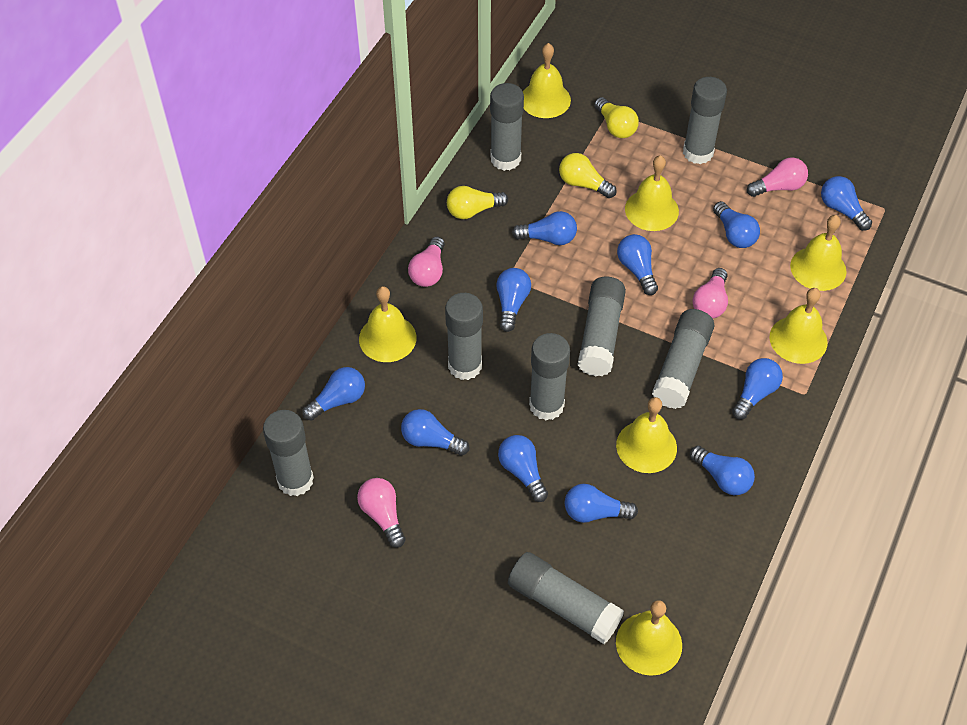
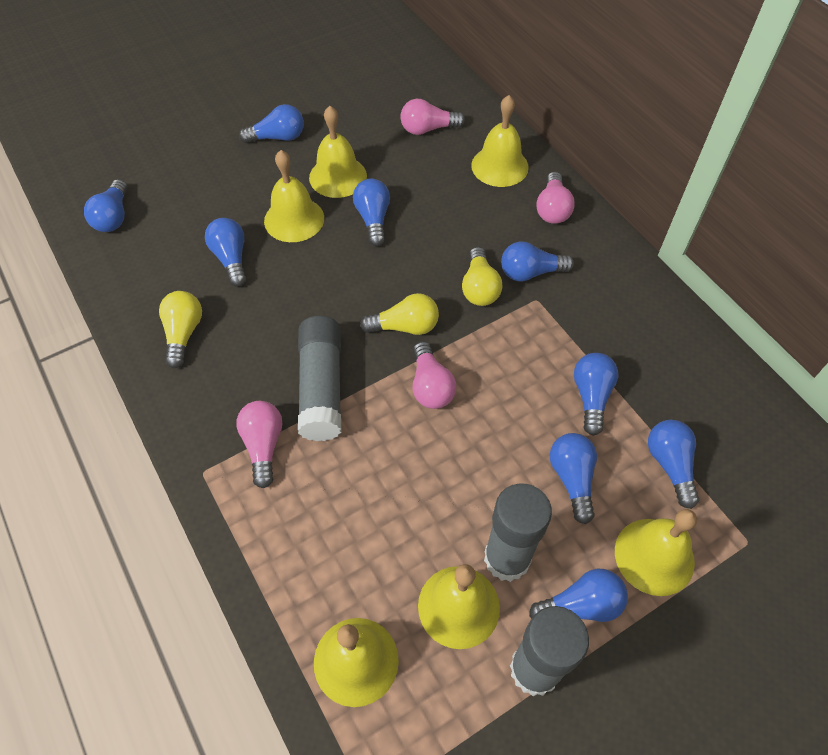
blue light bulb: [302,367,365,421] [401,409,469,456] [496,268,531,332] [498,435,548,502] [512,211,577,245] [565,484,638,523] [617,234,658,295] [690,445,755,495] [713,201,760,248] [732,358,783,419] [821,176,872,231] = 11 -> [84,179,128,232] [205,218,246,287] [239,104,304,144] [353,179,390,246] [501,242,574,282] [529,569,628,622] [550,433,597,524] [574,353,618,436] [648,420,699,509] = 9
grey glue stick: [263,410,314,496] [445,293,483,380] [490,83,524,171] [508,552,624,644] [529,333,570,420] [578,277,626,376] [652,309,715,409] [683,77,727,164] = 8 -> [298,316,341,441] [484,483,552,582] [510,606,589,696] = 3
yellow bell: [359,286,416,362] [523,43,571,118] [616,397,677,473] [616,600,682,676] [625,155,679,231] [769,288,828,364] [790,215,847,291] = 7 -> [264,150,324,242] [309,106,367,198] [314,618,399,707] [418,564,500,649] [471,95,529,187] [615,509,697,596] = 6

